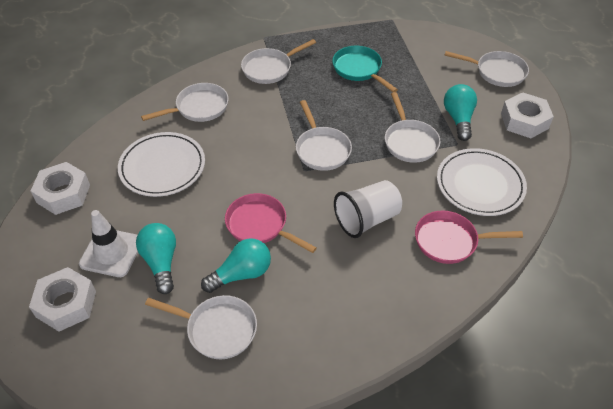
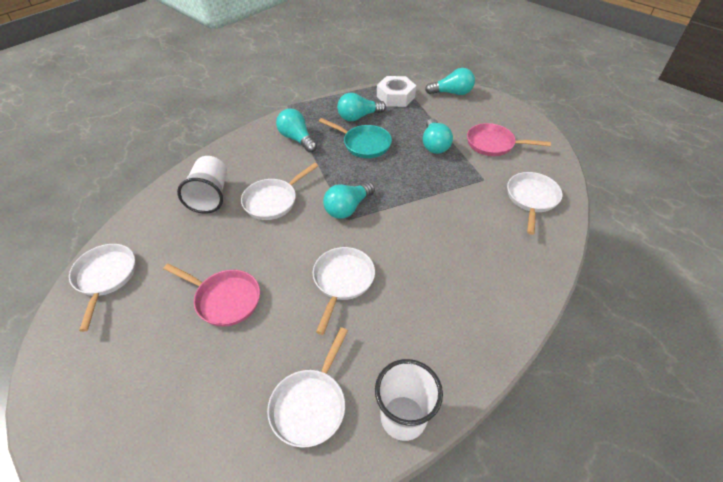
turquoise light bulb: [136,223,176,294] [201,238,271,293] [444,84,477,141] = 3 -> [276,108,317,153] [323,182,375,219] [337,93,386,121] [423,118,453,154] [425,68,475,95] = 5
white cup: [334,180,402,238] = 1 -> [177,156,227,214] [375,359,443,441] = 2
white nut: [29,267,96,332] [31,162,90,215] [501,92,554,138] = 3 -> [377,76,416,107] = 1
white pan: [141,83,228,122] [145,295,257,359] [241,39,316,84] [296,100,352,171] [385,92,440,163] [444,51,529,87] = 6 -> [69,244,136,332] [241,163,318,220] [267,327,348,448] [313,247,375,335] [507,172,563,235] = 5
white plate: [118,132,205,197] [437,148,527,216] = 2 -> none = 0
white traffic cone: [79,210,138,277] = 1 -> none = 0

